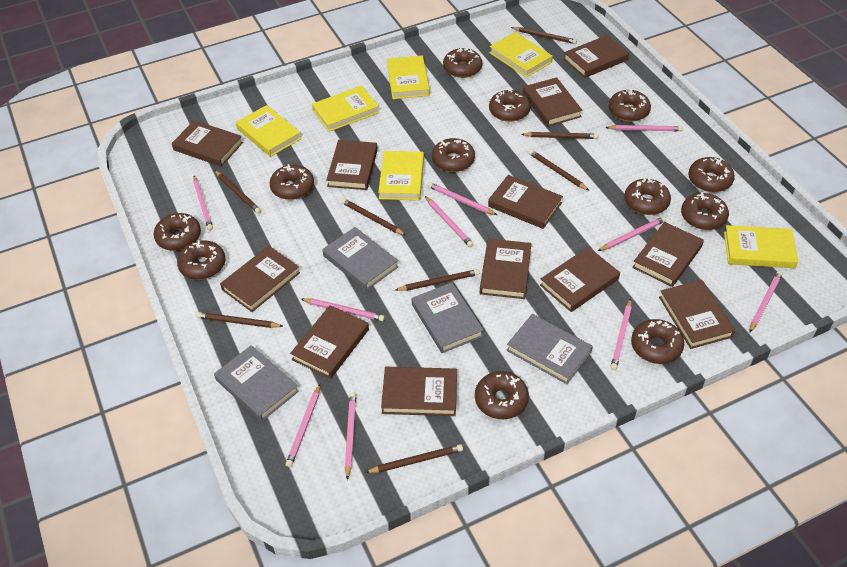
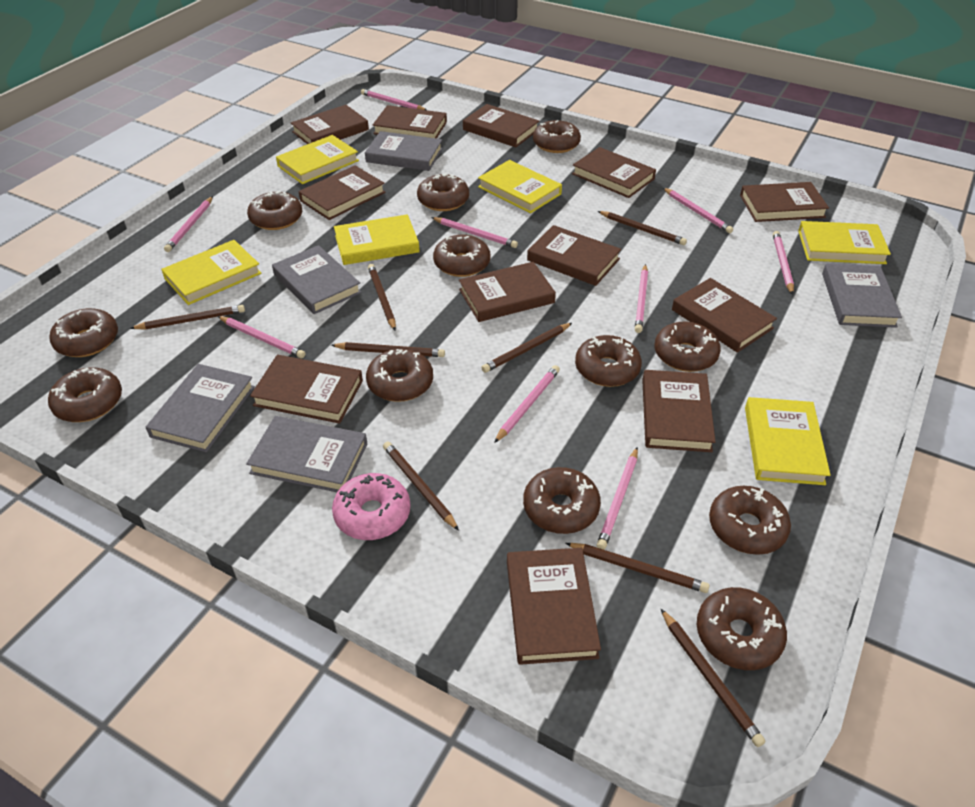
grey book: [214,345,299,422] [322,227,399,291] [412,282,484,353] [506,314,593,384] = 4 -> [146,364,255,452] [246,416,368,492] [272,245,362,314] [365,131,443,171] [822,264,902,328] = 5
pink donut: none = 0 -> [332,473,410,540] = 1
pink pencil: [193,176,213,230] [286,384,320,467] [301,298,385,321] [345,392,356,480] [425,196,473,247] [428,182,497,215] [598,216,666,251] [605,125,683,131] [611,299,632,370] [750,271,783,332] = 10 -> [164,196,213,252] [218,316,305,358] [361,89,427,110] [431,217,518,248] [494,365,560,443] [597,447,638,550] [635,264,648,333] [663,188,733,233] [773,231,794,295] = 9

